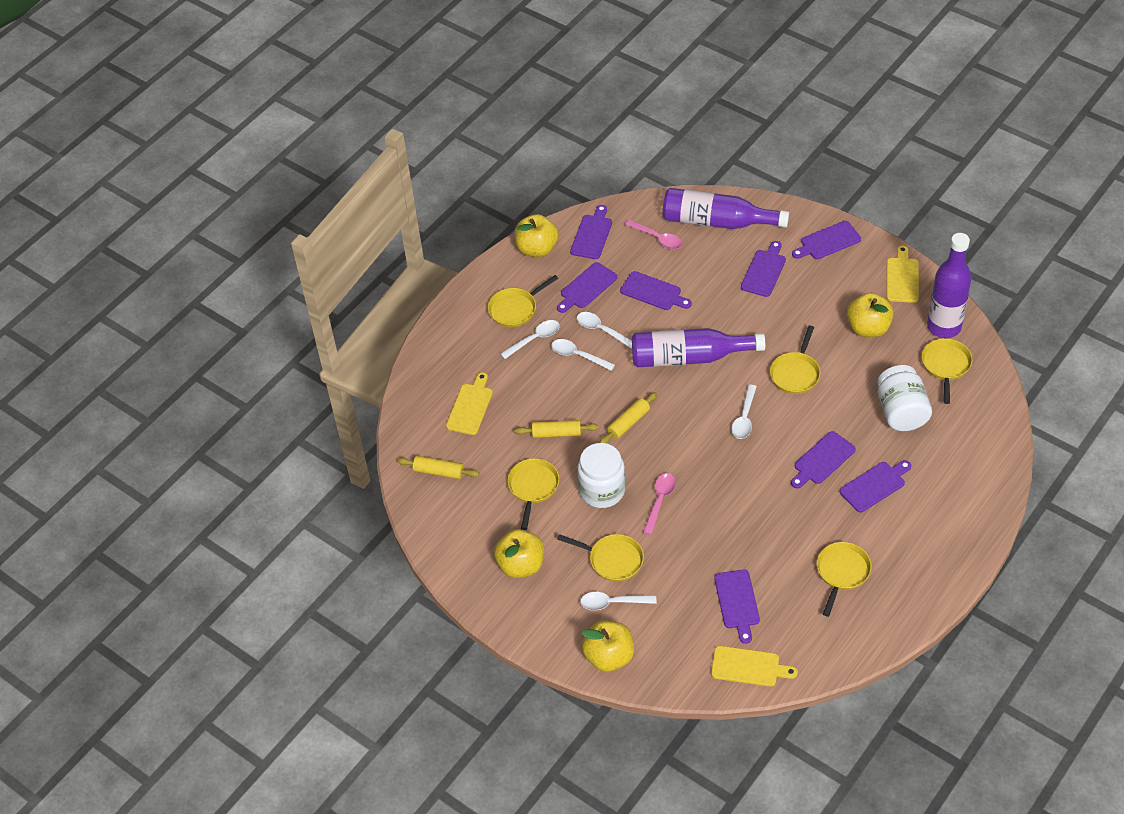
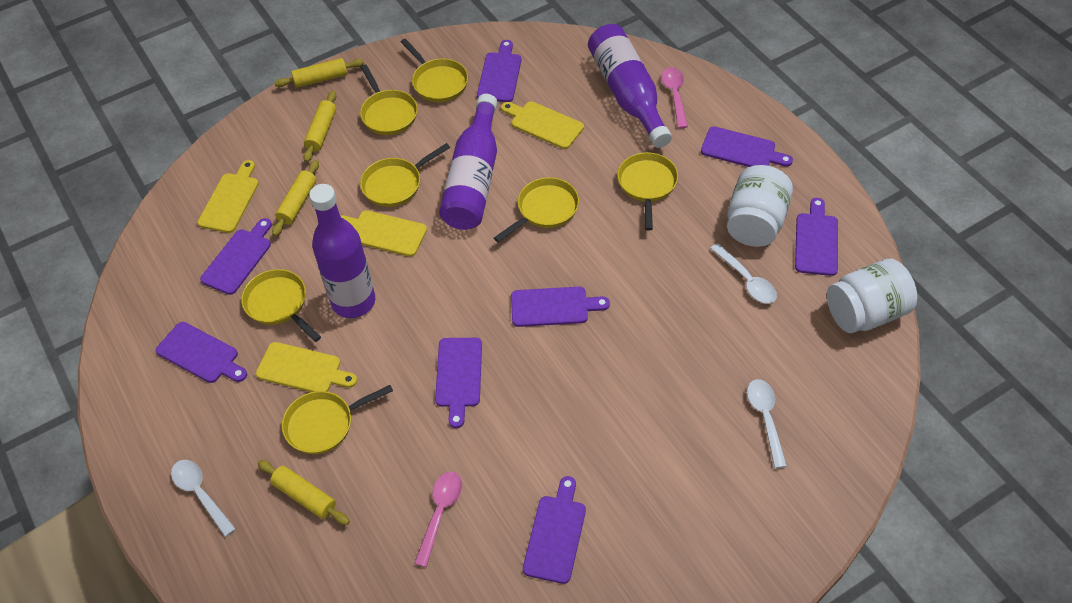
white spoon: [500,320,560,359] [551,339,615,371] [577,312,632,349] [580,592,657,610] [731,384,757,439] = 5 -> [171,460,236,537] [710,243,777,304] [747,379,787,468] = 3
yellow apple: [494,529,544,578] [515,214,559,257] [581,621,634,672] [847,293,894,337] = 4 -> none = 0
yellow cutting board: [446,372,493,435] [711,646,798,687] [886,246,919,303] = 3 -> [198,160,259,233] [256,342,357,392] [341,210,427,257] [501,101,584,149] = 4
yellow pan: [488,275,558,327] [507,458,559,530] [557,534,644,582] [770,326,820,394] [817,542,872,617] [922,338,973,404] = 6 -> [241,269,321,342] [282,385,393,454] [360,64,418,135] [360,143,450,207] [401,38,468,102] [494,177,579,242] [617,152,678,231] = 7
yellow rolling pin: [397,456,479,479] [515,420,598,438] [599,392,657,443] = 3 -> [258,460,350,525] [272,160,319,236] [274,58,364,88] [303,91,336,162] = 4

